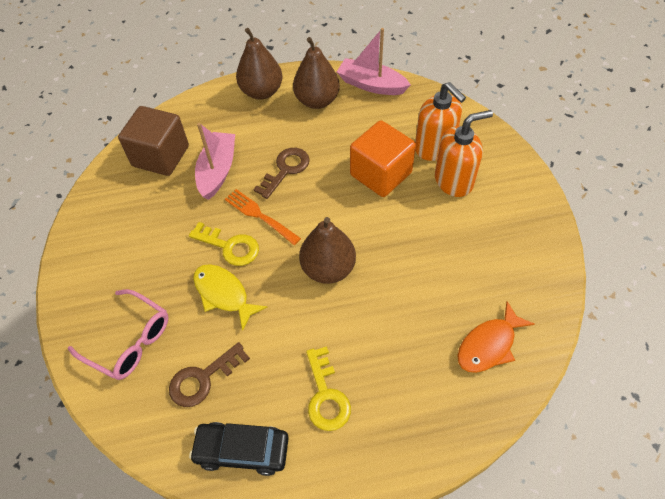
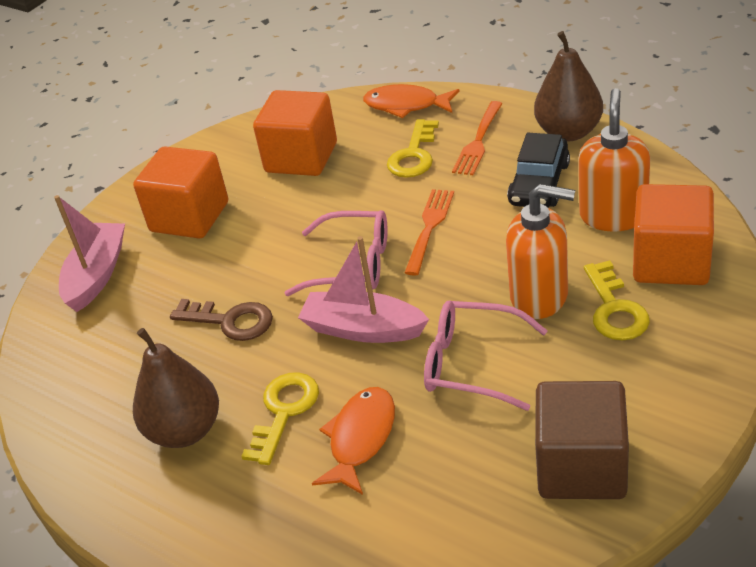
brown key: [169,342,250,407] [253,148,310,199] = 2 -> [170,299,273,341] = 1
brown pear: [236,28,283,100] [293,37,340,109] [299,217,356,284] = 3 -> [133,328,219,448] [534,31,603,141] = 2
orange cube: [350,120,416,197] = 1 -> [133,146,228,238] [253,90,337,176] [633,184,714,285] = 3
orange fish: [457,301,535,373] = 1 -> [312,387,395,495] [363,84,460,118] = 2
orange fork: [225,189,301,245] = 1 -> [404,189,454,276] [452,101,503,175] = 2
pink glasses: [68,289,168,380] = 1 -> [285,210,388,296] [424,301,548,411] = 2
yellow fish: [193,264,267,331] = 1 -> none = 0
yellow key: [189,222,259,266] [306,346,351,431] = 2 -> [241,372,319,465] [387,119,439,178] [584,260,650,341] = 3

